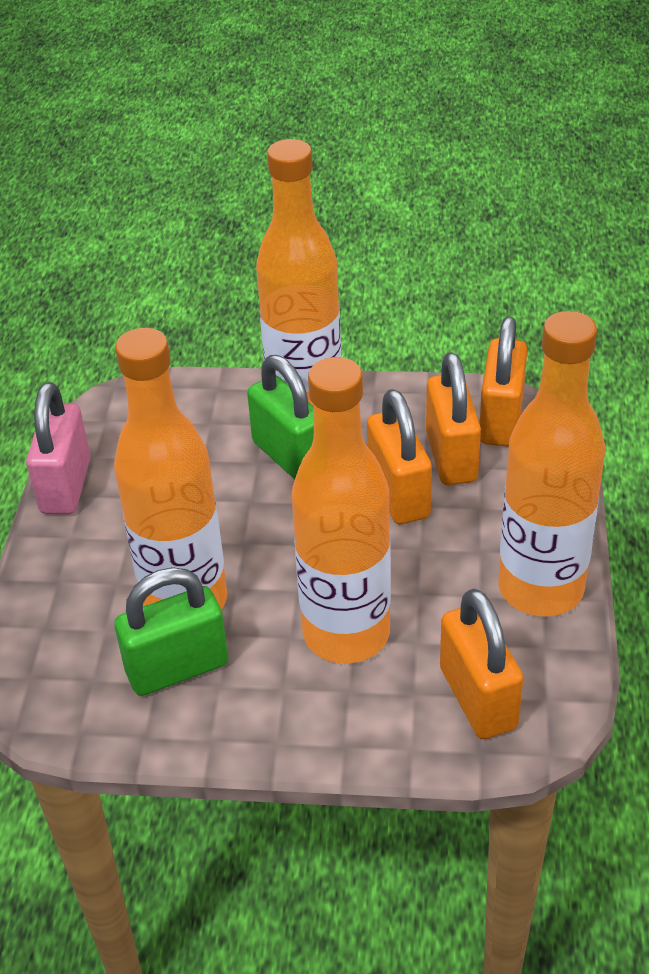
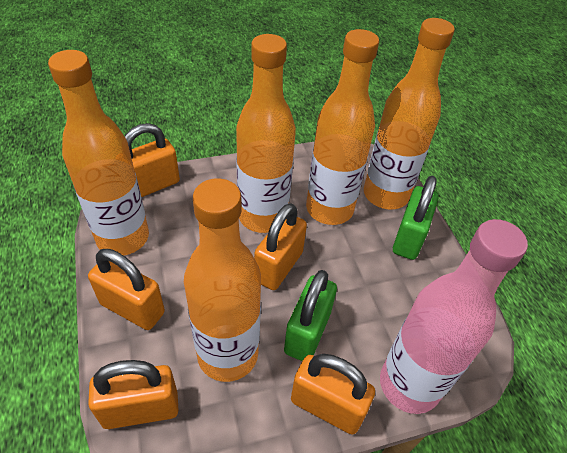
orange bottle: [114,328,227,610] [256,139,342,405] [291,357,391,663] [498,311,605,617] = 4 -> [48,50,149,256] [184,178,261,382] [236,34,296,233] [306,29,379,225] [364,18,455,210] = 5
orange padlock: [367,389,432,524] [426,352,481,485] [440,589,523,739] [480,316,527,447] = 4 -> [88,249,165,330] [88,360,178,429] [125,123,180,197] [254,203,307,290] [291,354,375,435] = 5
pink bottle: none = 0 -> [380,219,528,414] = 1
pink padlock: [26,382,90,514] = 1 -> none = 0

